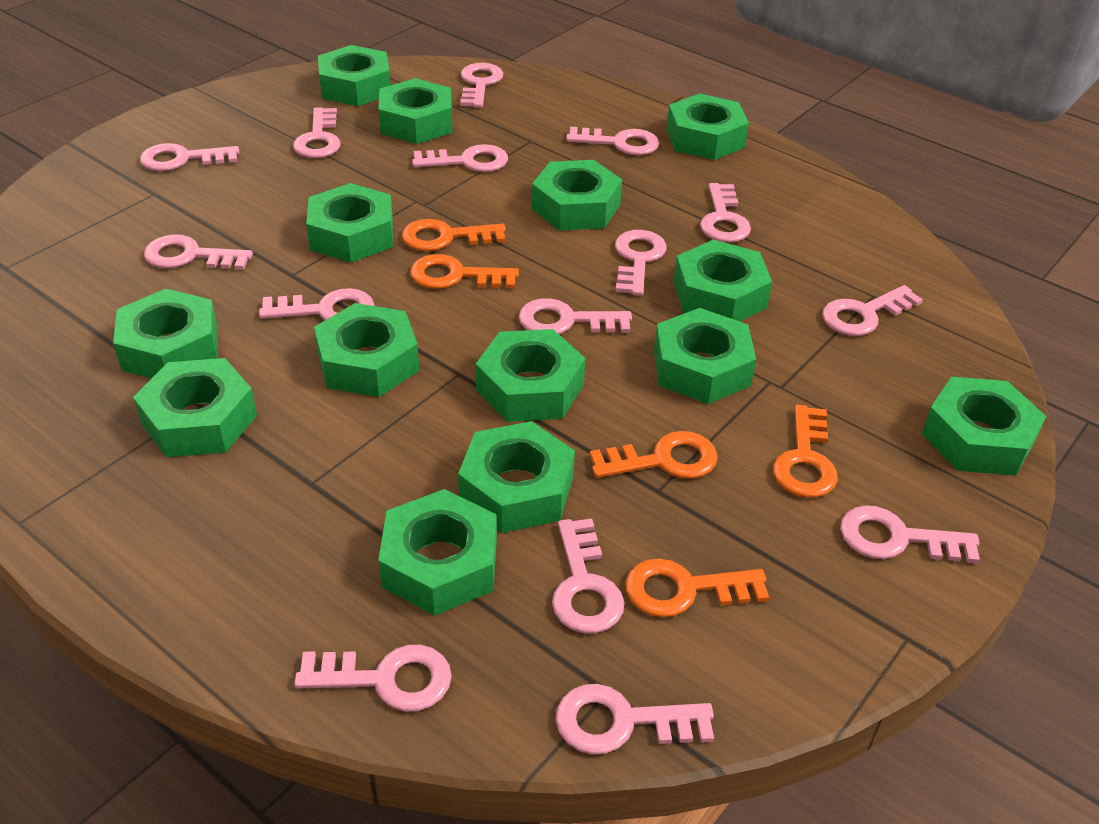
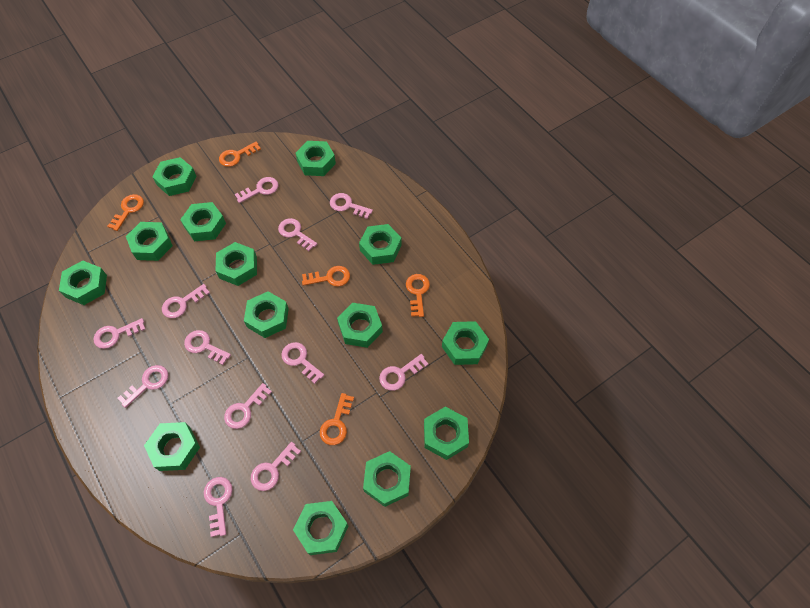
pink key: [140,143,239,171] [144,234,253,270] [259,288,374,320] [293,107,340,158] [294,645,452,711] [412,144,508,172] [460,63,503,108] [519,298,632,334] [552,518,624,633] [555,684,714,754] [566,127,659,155] [615,230,667,296] [700,183,751,242] [822,285,923,336] [840,505,980,563] = 15 -> [93,318,145,349] [118,365,168,408] [162,284,210,318] [184,330,231,365] [204,477,232,537] [224,383,272,429] [235,177,278,203] [251,442,301,491] [278,218,317,251] [281,342,324,384] [330,193,373,219] [379,354,429,391] = 12

